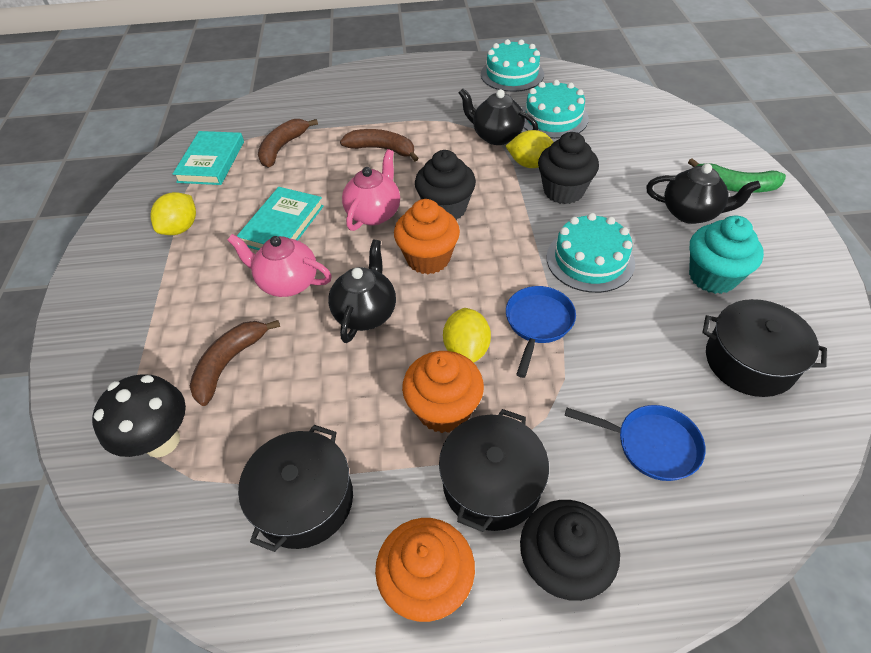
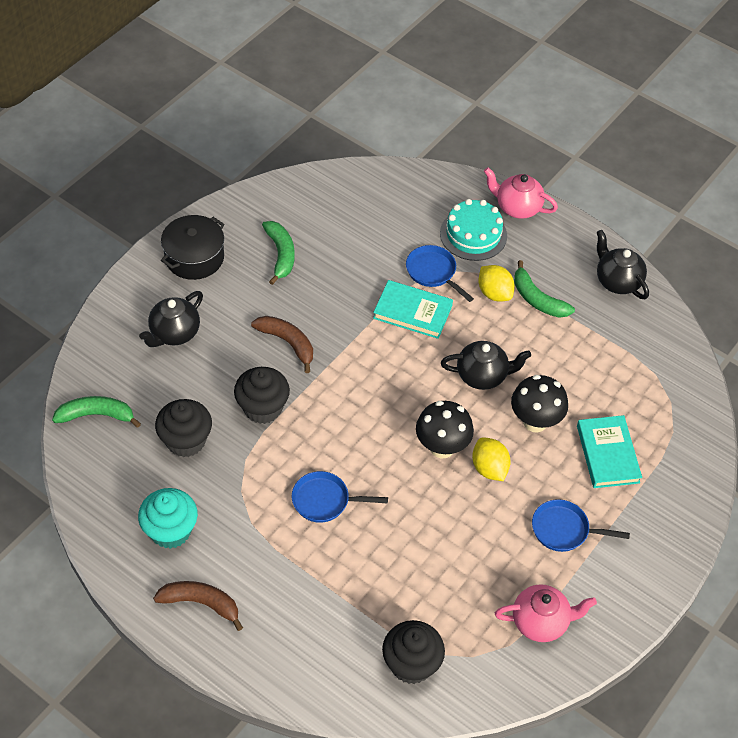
black mushroom: [92,374,186,458] = 1 -> [416,401,474,458] [511,375,568,433] = 2
black pot: [238,425,353,552] [439,409,549,532] [702,299,827,397] = 3 -> [161,215,224,280] = 1
blue pan: [506,286,576,378] [565,405,706,481] = 2 -> [292,471,388,523] [406,245,474,302] [532,499,630,552] = 3
brown banana: [190,320,280,406] [258,119,318,167] [340,129,418,161] = 3 -> [153,581,243,631] [251,316,313,373] = 2
green banana: [688,159,786,193] = 1 -> [52,396,141,428] [262,221,295,285] [514,260,575,318] = 3
orange cupcake: [375,518,475,622] [394,199,460,274] [402,351,484,433] = 3 -> none = 0
turquoise cake: [481,39,544,92] [522,80,589,139] [546,213,635,293] = 3 -> [440,199,507,261] = 1
yellow lemon: [150,192,196,235] [443,308,491,363] [506,130,553,168] = 3 -> [472,437,511,481] [478,265,515,302] = 2

